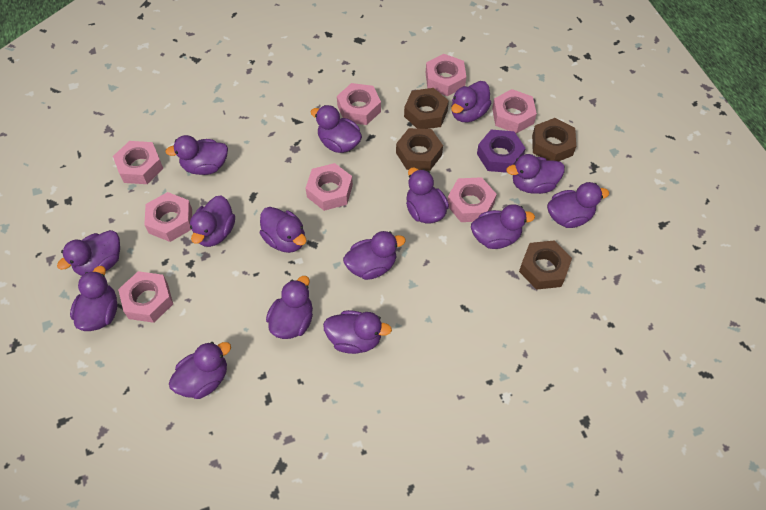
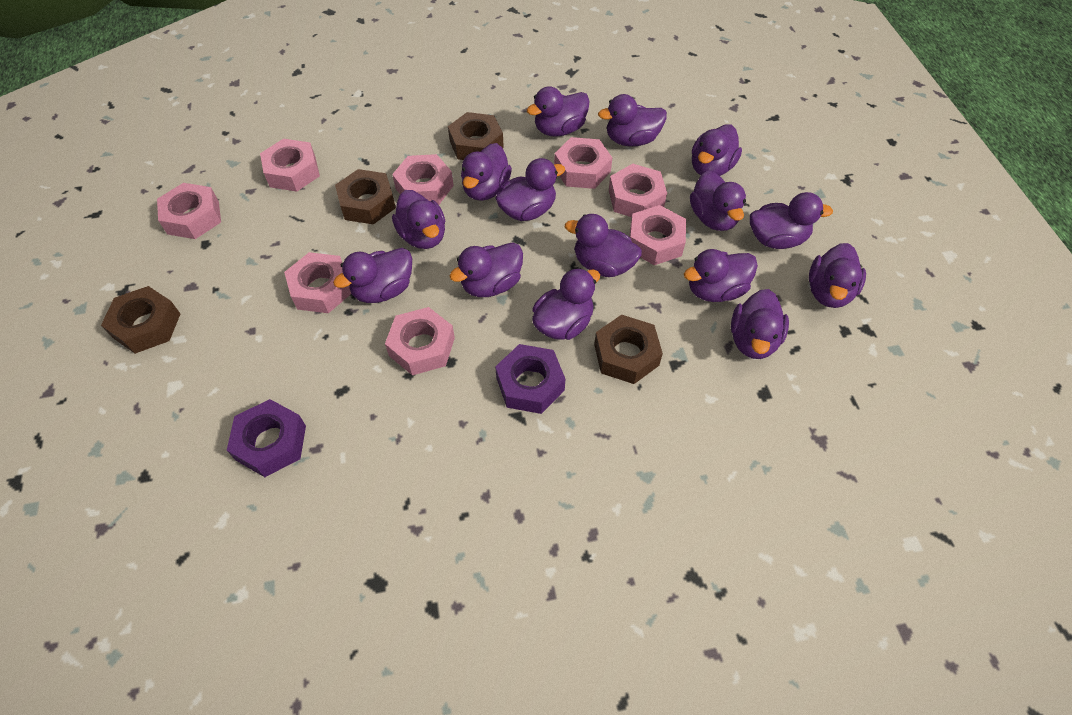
purple nut: [477,130,526,173] = 1 -> [227,399,306,477] [495,344,565,414] = 2

